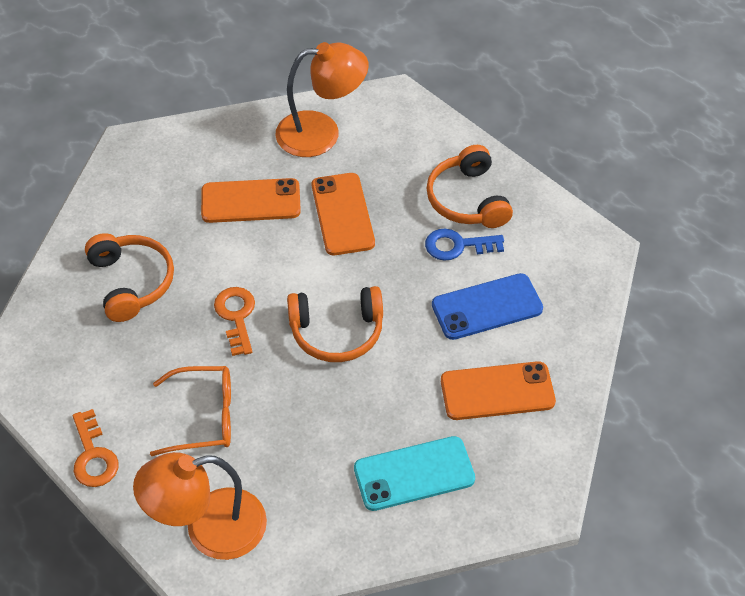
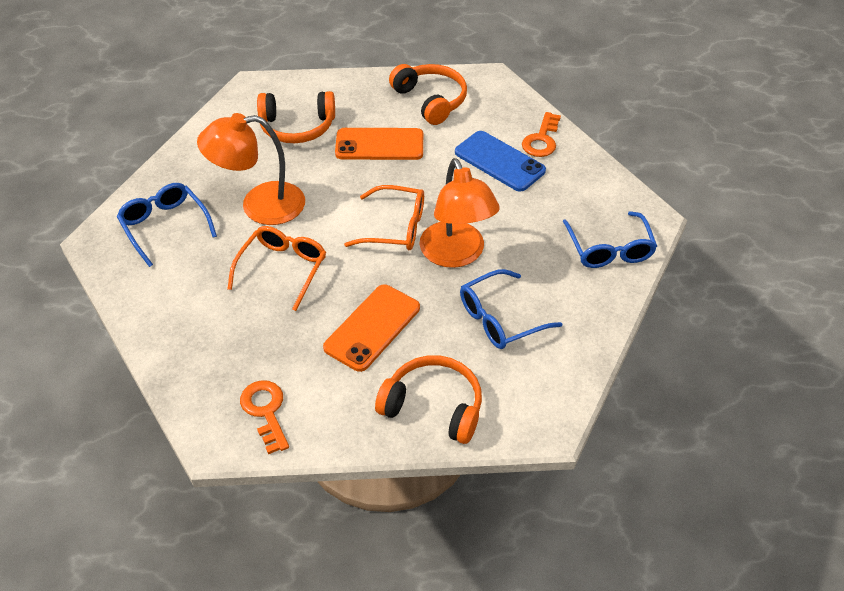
blue glasses: none = 0 -> [117,183,217,267] [460,269,562,349] [563,211,657,268] = 3
blue key: [425,229,504,261] = 1 -> none = 0
orange glasses: [150,366,231,456] = 1 -> [227,226,326,311] [344,185,424,250] = 2
orange phone: [201,178,301,223] [312,173,375,255] [441,361,556,420] = 3 -> [323,284,420,372] [335,128,423,160] = 2
turquoise phone: [354,436,475,511] = 1 -> none = 0

